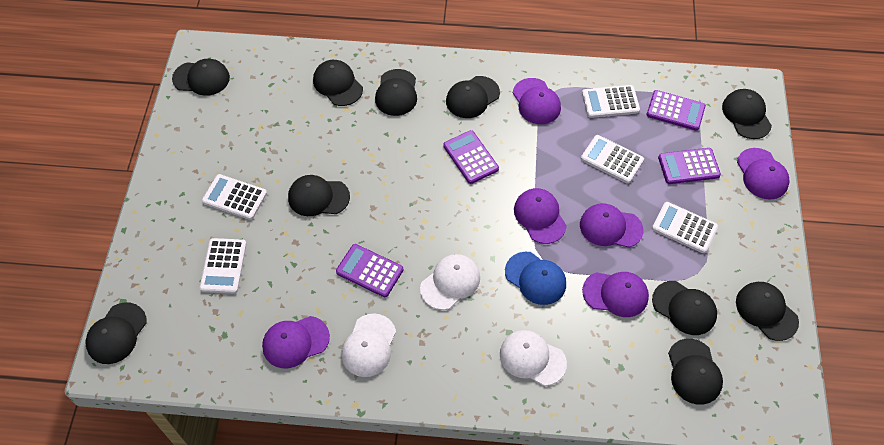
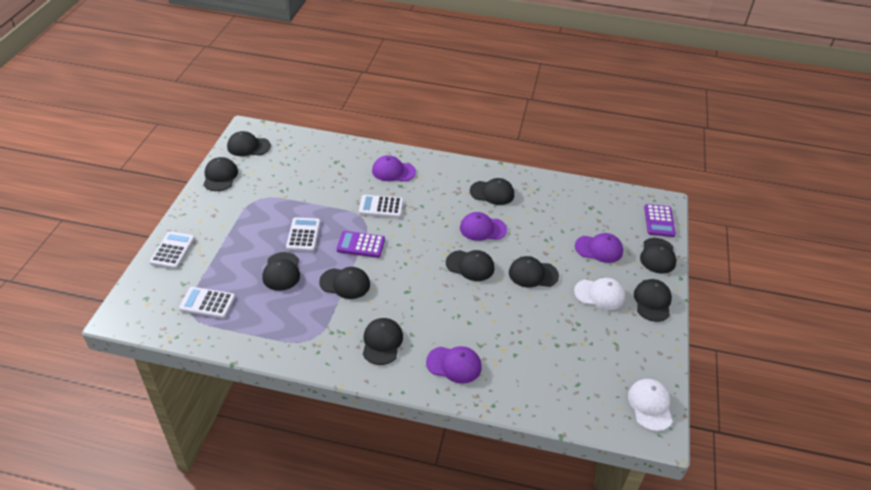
blue cap: [505,252,566,305] = 1 -> none = 0
purple calculator: [336,244,403,297] [443,130,499,184] [646,90,706,131] [658,148,721,184] = 4 -> [337,231,385,258] [644,204,676,237] = 2
purple cap: [262,316,330,368] [513,78,561,124] [514,188,567,244] [580,203,643,248] [582,272,649,317] [737,148,790,199] = 6 -> [372,155,416,182] [426,346,482,384] [460,212,507,241] [575,233,623,263] = 4
white calculator: [200,238,247,293] [202,174,267,220] [581,135,644,184] [582,85,640,118] [652,202,718,253] = 5 -> [150,232,195,269] [179,287,235,318] [286,217,320,251] [359,195,403,218] = 4
white cap: [341,313,396,377] [420,254,480,310] [500,330,567,386] = 3 -> [574,278,626,310] [628,379,673,431] = 2

